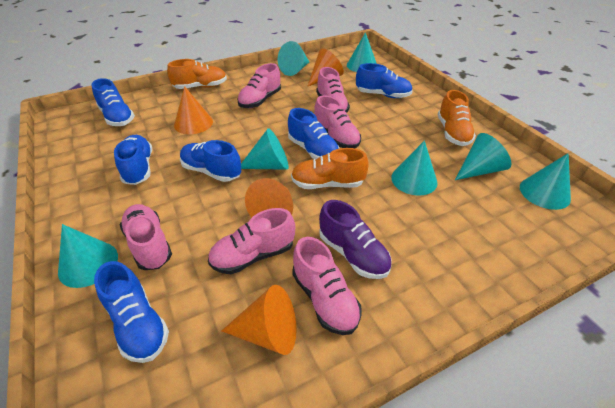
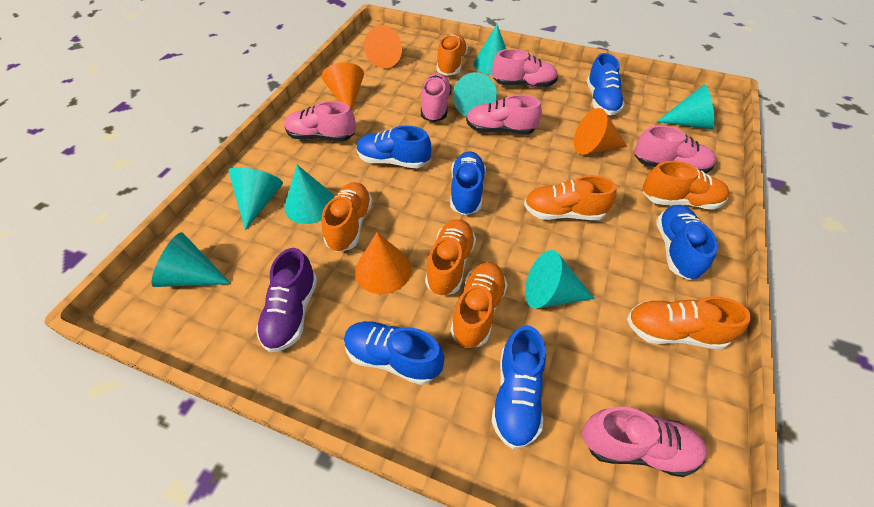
orange shoe: [167,59,227,89] [291,148,369,189] [438,90,476,146] = 3 -> [322,182,372,252] [425,219,476,296] [437,34,468,76] [450,262,508,348] [524,175,617,220] [627,296,751,349] [643,161,729,210] = 7

